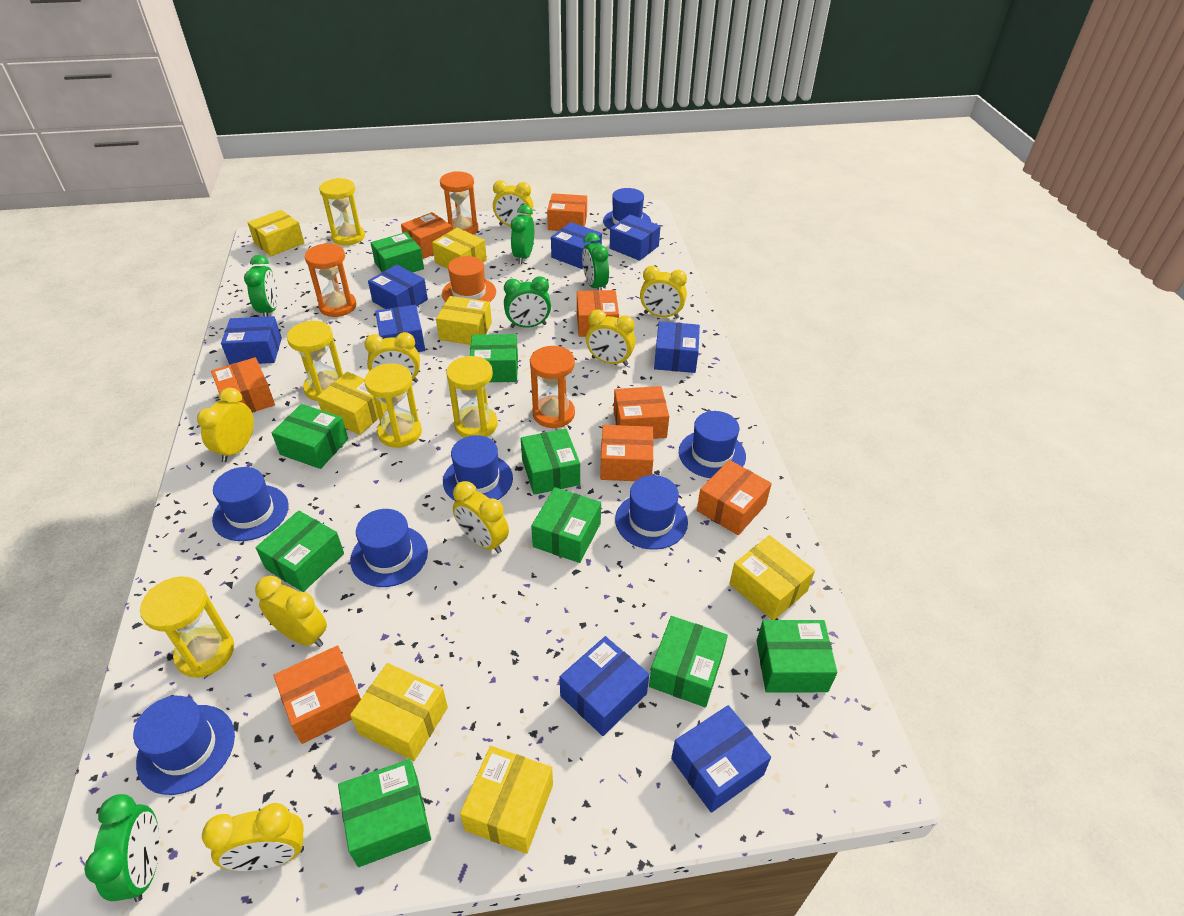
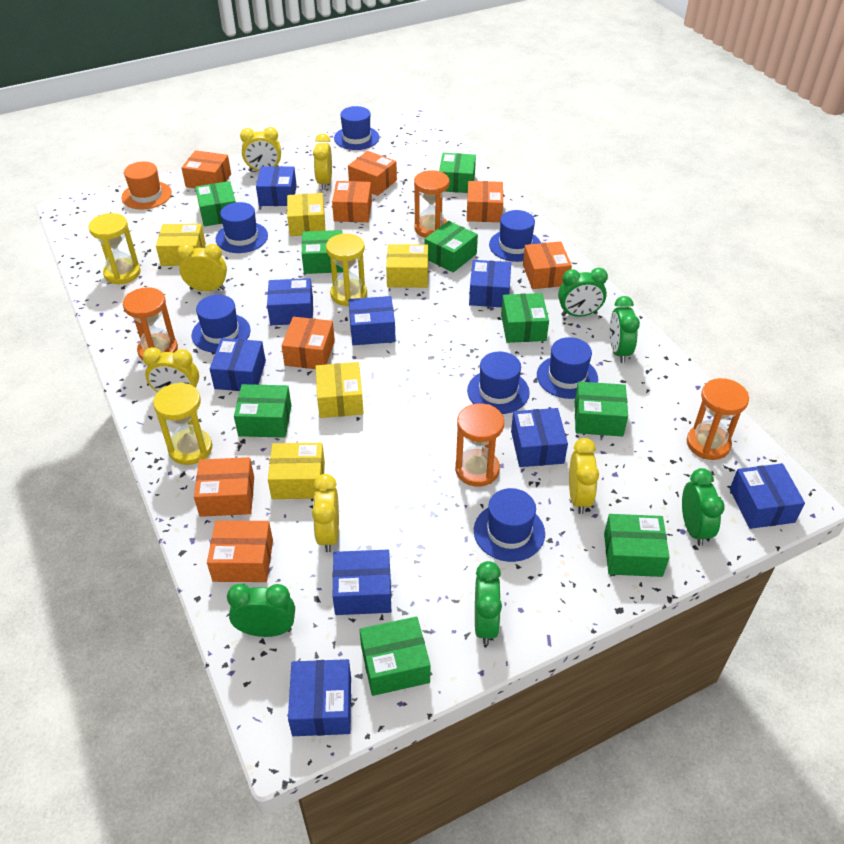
blue box: [221,316,282,365] [368,265,428,309] [375,305,425,352] [551,222,602,269] [560,636,649,736] [610,214,661,261] [654,321,700,373] [671,705,771,813] = 8 -> [210,338,266,391] [256,166,297,206] [267,278,313,325] [288,659,351,736] [333,550,391,615] [349,296,396,345] [469,260,511,307] [511,408,568,467] [730,463,805,529] = 9
orange hourglass: [305,243,357,317] [440,171,479,235] [530,346,575,428] = 3 -> [123,287,178,360] [414,170,450,238] [455,403,504,487] [687,378,749,460] = 4
yellow box: [247,210,304,256] [317,372,388,435] [350,663,448,761] [432,228,487,269] [436,296,492,345] [460,746,553,854] [729,535,815,620] = 7 -> [156,224,206,266] [268,443,325,499] [287,193,325,236] [315,362,364,418] [386,244,428,288] = 5
yellow clock: [197,388,254,462] [202,803,304,871] [255,576,327,647] [365,332,420,383] [453,481,509,553] [493,180,533,226] [586,309,636,366] [640,266,687,319] = 8 -> [143,347,199,392] [177,244,227,291] [240,127,281,172] [312,474,339,552] [313,133,332,190] [569,438,599,514] = 6
yellow hourglass: [140,576,234,678] [287,321,343,401] [319,178,365,245] [364,363,422,448] [446,356,498,438] = 5 -> [88,213,141,285] [153,382,212,465] [326,234,367,306] = 3

